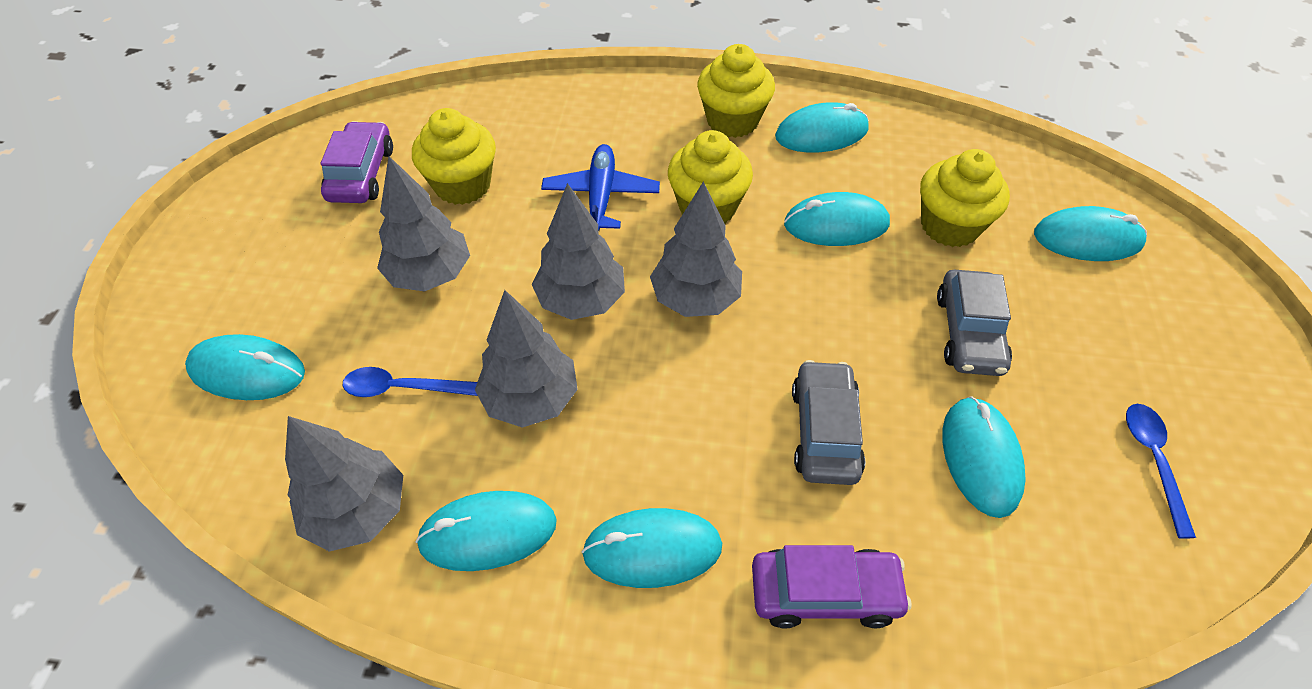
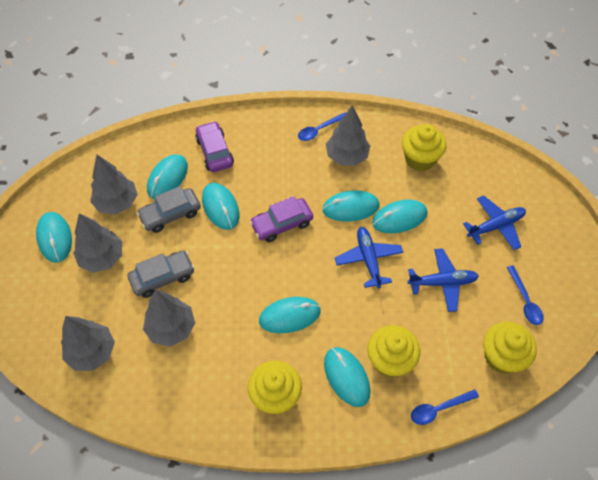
blue plane: [541,144,660,231] = 1 -> [335,227,403,289] [408,248,479,312] [463,195,526,250] = 3
blue spoon: [343,367,478,397] [1126,404,1196,539] = 2 -> [298,112,346,141] [411,389,479,425] [507,265,544,325] = 3

